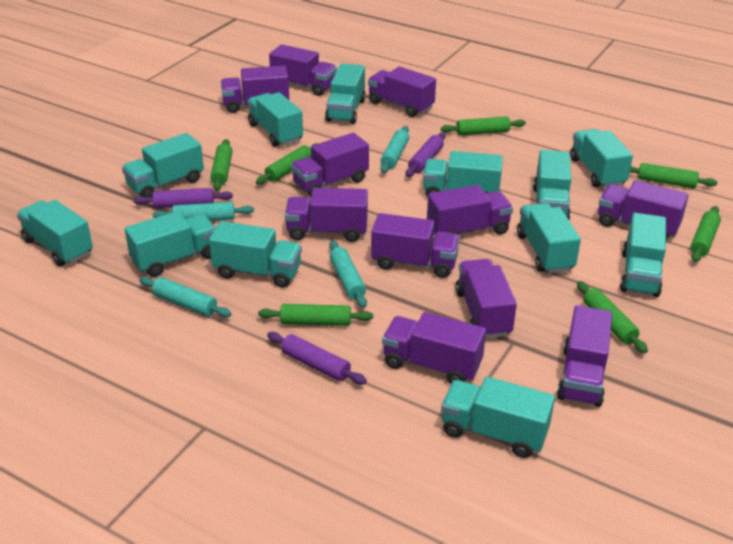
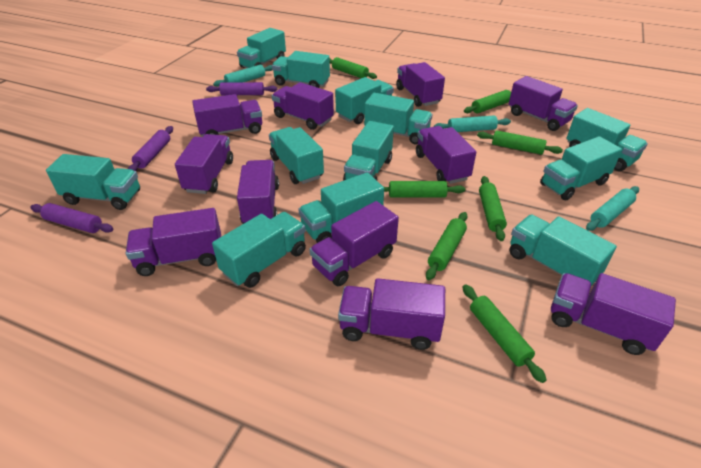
turquoise rolling pin: [139,276,232,318] [153,202,254,221] [330,241,367,308] [381,126,409,173] = 4 -> [213,65,272,87] [434,116,511,132] [586,186,639,231] = 3

